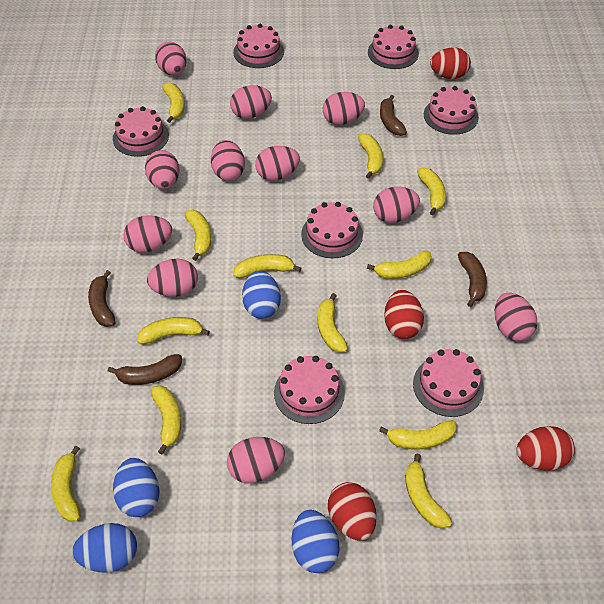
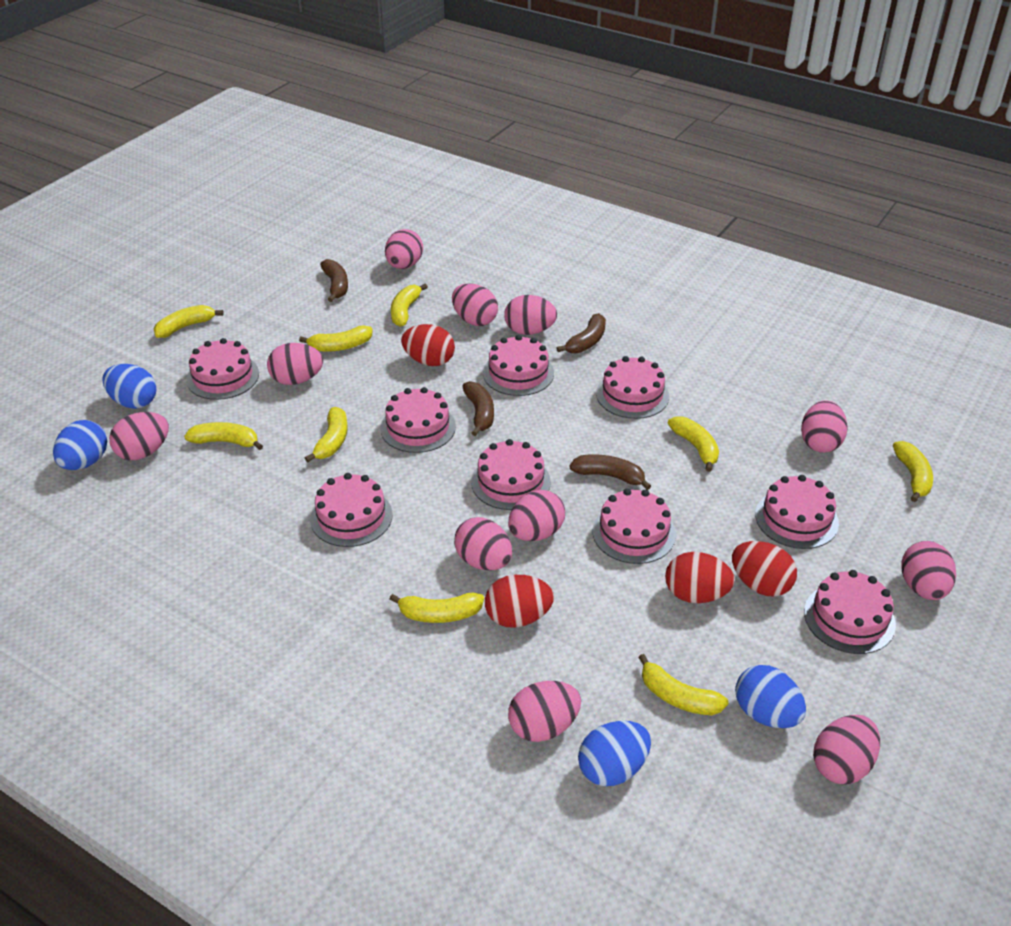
pink cake: [113,106,169,157] [233,24,284,68] [274,356,345,424] [301,202,363,258] [368,25,419,69] [413,349,484,417] [424,86,479,135] = 7 -> [186,338,259,400] [310,473,393,547] [380,387,456,453] [471,439,551,510] [483,335,554,396] [593,488,676,564] [596,356,669,419] [755,475,839,549] [804,570,896,654] = 9
yellow banana: [51,446,81,522] [137,317,210,344] [151,386,181,455] [162,82,185,123] [185,210,211,261] [233,254,301,278] [318,293,348,352] [358,134,383,179] [367,251,432,279] [379,420,457,450] [405,454,452,528] [417,168,446,215] = 12 -> [154,305,224,338] [184,422,263,450] [299,325,372,352] [305,407,348,462] [390,593,484,623] [391,283,428,327] [638,654,728,715] [668,416,719,472] [893,441,933,502] = 9

